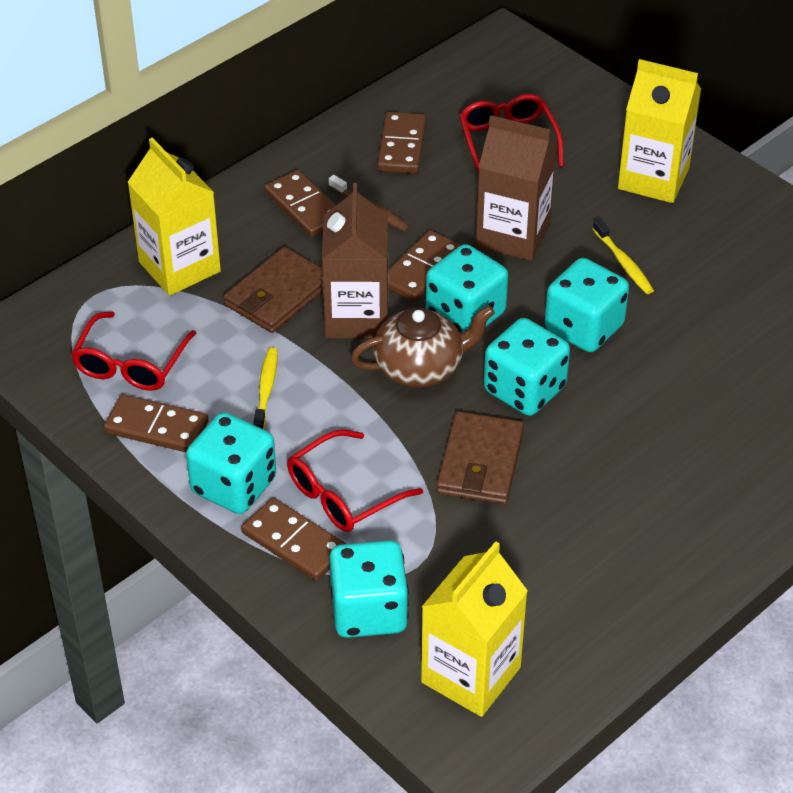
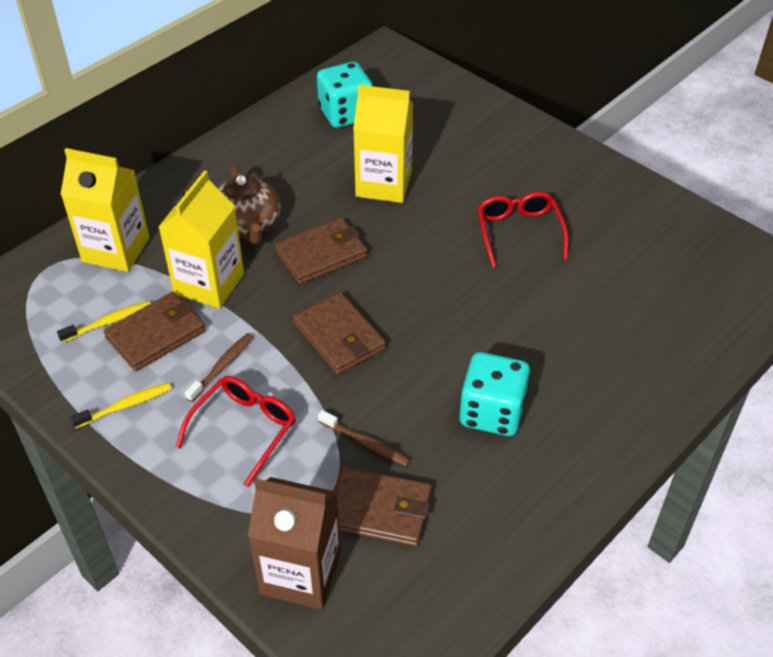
brown carton: [322,183,389,338] [476,115,557,261] = 2 -> [248,477,341,610] = 1
brown domino: [104,394,209,452] [241,498,346,581] [265,170,336,237] [377,112,426,173] [389,230,461,302] = 5 -> none = 0
brown toothbrush: [329,175,410,232] = 1 -> [185,333,253,402] [318,410,411,466] = 2
brown wallet: [223,247,323,333] [436,411,524,505] = 2 -> [104,292,206,371] [275,218,368,284] [293,292,386,374] [334,467,432,547] = 4
red glasses: [71,311,196,391] [287,429,423,532] [459,94,564,174] = 3 -> [176,376,296,487] [477,192,569,268] = 2
turquoise dice: [186,412,276,514] [329,540,409,638] [426,244,508,333] [484,318,570,416] [545,258,629,352] = 5 -> [317,62,373,128] [459,352,530,436] = 2

